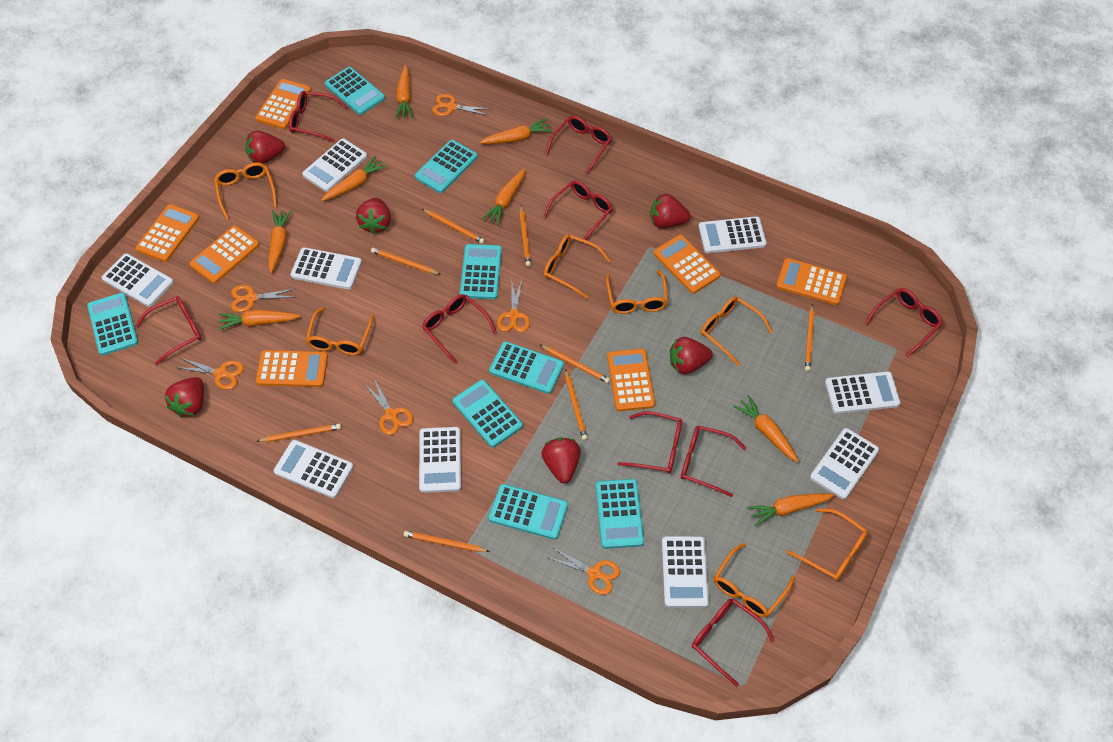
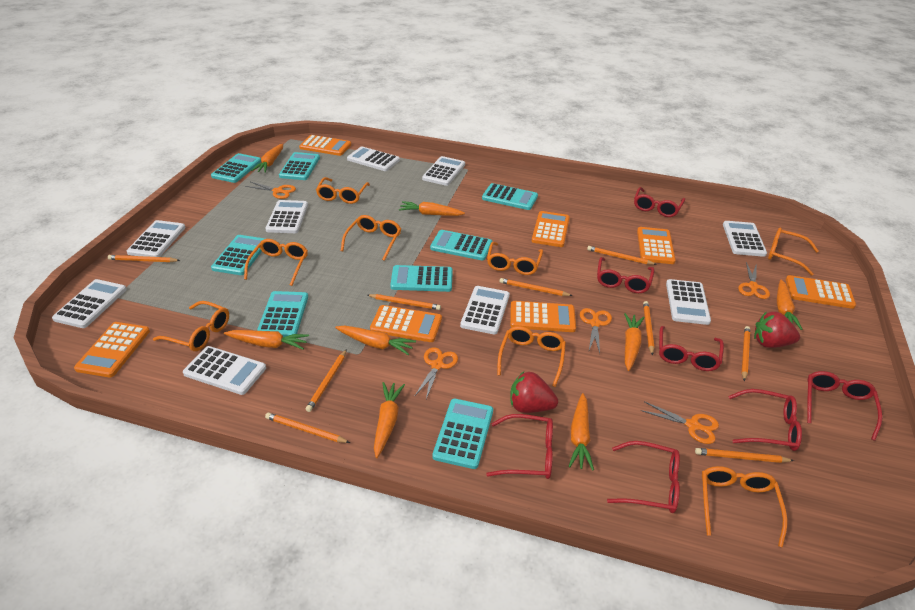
orange glasses: [214,162,277,220] [306,307,374,355] [544,234,611,299] [606,270,668,314] [701,296,773,366] [714,543,795,617] [787,508,868,581] = 7 -> [153,301,229,351] [244,239,308,286] [316,177,370,204] [341,215,401,261] [487,242,543,275] [497,326,566,387] [702,466,787,548] [768,227,819,276] = 8
orange pencil: [257,424,341,442] [371,248,441,275] [404,531,490,552] [423,209,485,244] [519,206,531,267] [540,345,610,383] [565,369,588,440] [805,304,815,372] = 8 -> [108,255,180,262] [265,413,350,443] [306,349,347,412] [368,294,441,310] [500,278,573,296] [587,246,657,265] [643,301,654,355] [695,448,794,463] [742,326,750,381] = 9
orange scissors: [176,358,244,390] [231,285,294,312] [365,379,413,435] [432,94,491,116] [497,280,530,332] [548,547,620,595] = 6 -> [245,182,296,199] [414,347,458,399] [580,308,612,353] [640,401,719,444] [738,262,770,299] = 5
red glasses: [136,296,202,365] [289,91,348,143] [422,294,497,363] [543,180,613,243] [545,116,612,175] [618,411,682,474] [681,425,746,497] [692,599,775,687] [865,288,943,357] = 9 -> [486,414,553,479] [597,257,654,293] [607,441,680,513] [634,187,685,217] [659,326,724,371] [729,389,802,451] [807,371,882,441] = 7
red strawberry: [165,377,204,417] [245,131,285,164] [356,198,391,234] [541,438,581,483] [650,194,691,228] [670,337,713,374] = 6 -> [510,371,558,413] [754,312,800,348] = 2

